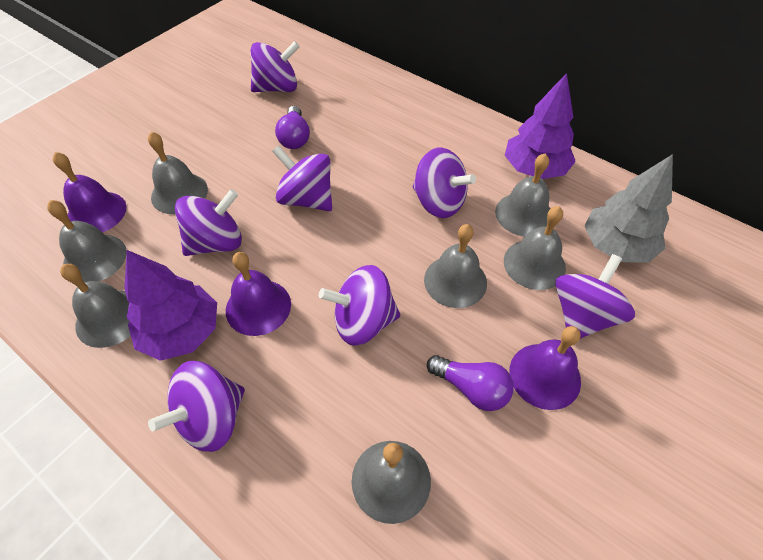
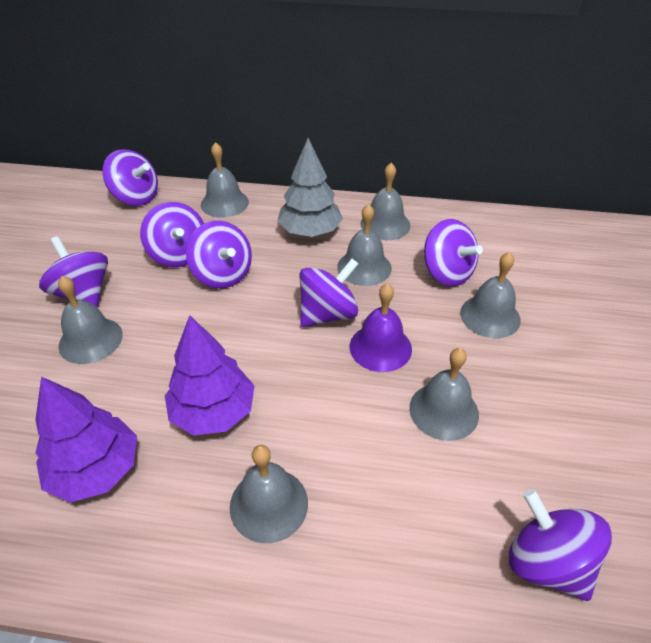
purple bell: [53,152,126,233] [226,252,291,336] [509,326,581,410] = 3 -> [350,283,412,372] = 1
purple light bulb: [275,106,310,149] [427,355,514,411] = 2 -> none = 0

